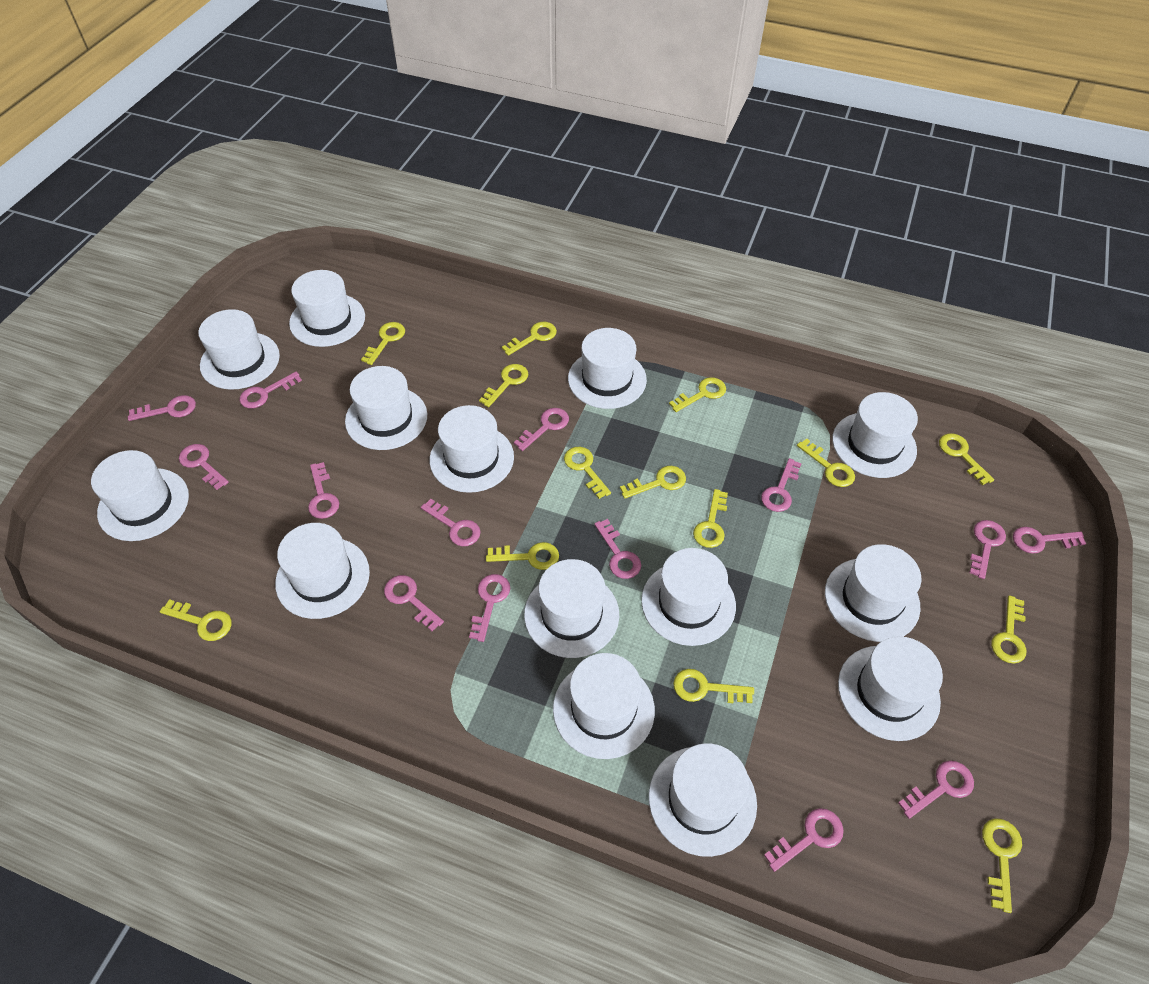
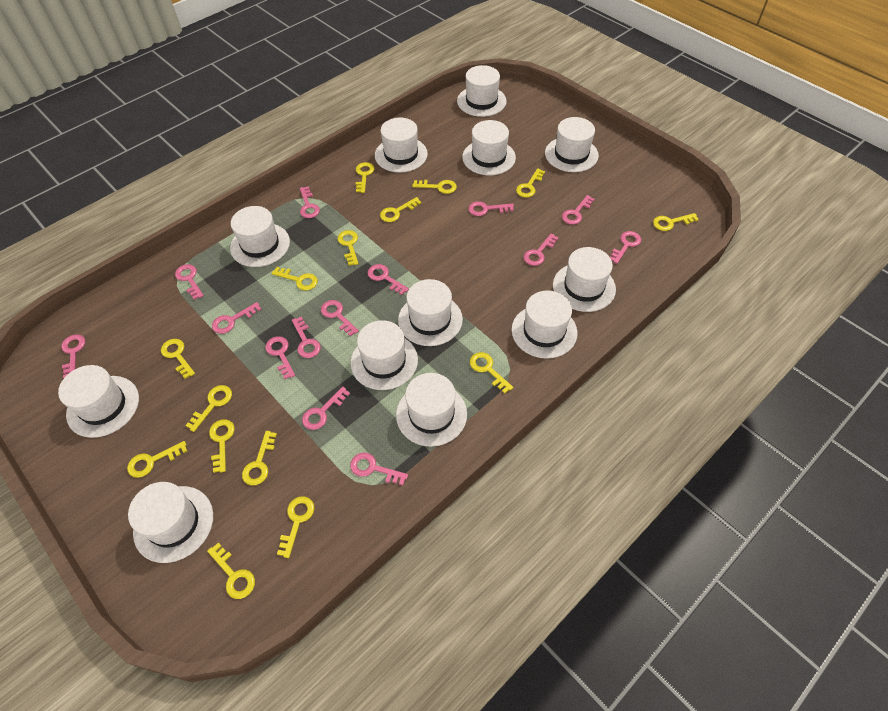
white hat: [91,450,189,541] [198,309,280,390] [275,523,370,619] [289,270,365,347] [345,366,427,450] [429,405,514,493] [524,559,619,658] [553,653,655,759] [568,328,647,409] [641,548,736,646] [649,743,757,857] [825,544,921,642] [832,392,918,478] [838,636,943,741] = 14 -> [58,365,139,438] [128,482,213,563] [230,206,290,267] [351,320,418,390] [375,118,428,173] [396,373,467,447] [398,279,463,346] [457,65,507,117] [462,120,516,175] [512,291,578,359] [545,117,599,172] [553,247,616,312] = 12
yellow key: [160,599,232,641] [361,322,405,365] [479,364,528,407] [486,542,559,570] [502,322,557,356] [564,447,611,499] [620,466,686,499] [669,377,726,412] [673,669,754,703] [693,489,728,548] [797,438,855,487] [939,433,994,485] [982,818,1022,913] [991,595,1026,664] = 14 -> [127,441,187,478] [161,339,195,379] [185,385,232,432] [207,543,255,599] [209,419,235,473] [242,431,277,485] [271,267,318,290] [277,496,314,558] [338,230,359,266] [356,162,375,193] [380,197,421,222] [412,180,457,194] [470,352,513,394] [516,168,545,198] [653,213,699,231] = 15

